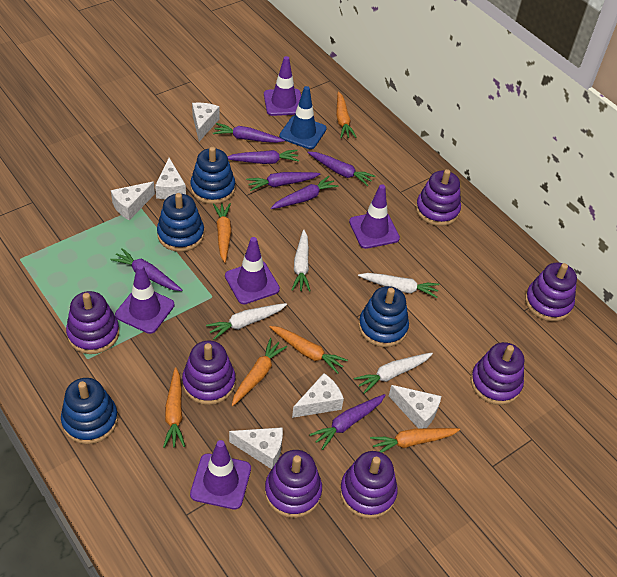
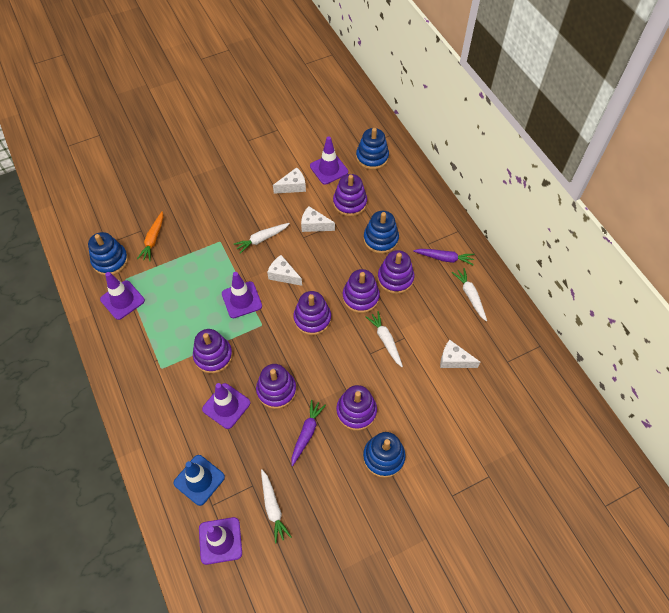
orange carrot: [163,367,185,448] [213,203,232,263] [232,338,287,406] [269,326,348,374] [336,91,357,138] [370,428,460,453] = 6 -> [137,211,163,261] = 1
purple carrot: [110,248,182,291] [213,123,285,143] [227,150,299,164] [246,172,320,191] [271,176,339,209] [308,152,375,186] [309,394,386,450] = 7 -> [292,400,326,466] [413,249,475,265] = 2
white cheese: [111,181,155,220] [155,158,186,199] [192,103,220,142] [229,427,283,469] [292,373,344,418] [389,385,441,428] = 6 -> [267,255,302,286] [273,167,306,194] [301,206,335,232] [440,340,480,368] = 4

